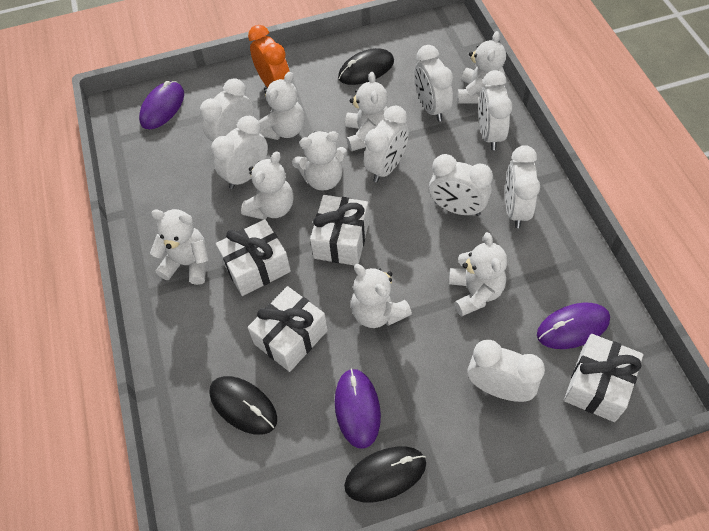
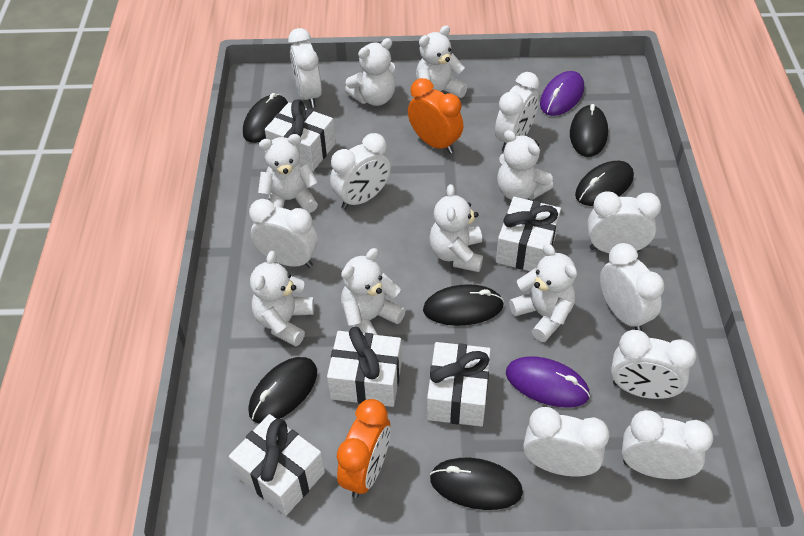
black mouse: [209,376,277,435] [338,48,394,85] [344,447,426,502] = 3 -> [243,93,288,143] [248,357,317,423] [423,284,504,326] [430,458,523,510] [570,104,608,157] [575,161,634,206] = 6
orange clock: [248,25,290,87] = 1 -> [337,399,391,498] [408,78,463,154] = 2
purple mouse: [139,81,184,129] [335,369,381,449] [537,303,610,349] = 3 -> [506,356,590,407] [540,71,584,116] = 2
white clock: [200,78,254,142] [211,116,268,189] [364,105,409,182] [414,45,453,122] [429,154,493,216] [468,340,545,402] [479,70,512,150] [505,145,540,228] = 8 -> [249,199,318,268] [288,28,322,108] [330,133,391,209] [495,72,539,152] [523,407,610,477] [587,191,661,253] [600,243,664,331] [611,330,696,399] [622,410,713,479] = 9
white gift: [216,219,291,296] [248,286,328,372] [310,195,369,265] [564,334,643,422] = 4 -> [229,414,325,516] [265,99,336,171] [327,327,402,407] [427,342,491,427] [496,197,561,271] = 5

